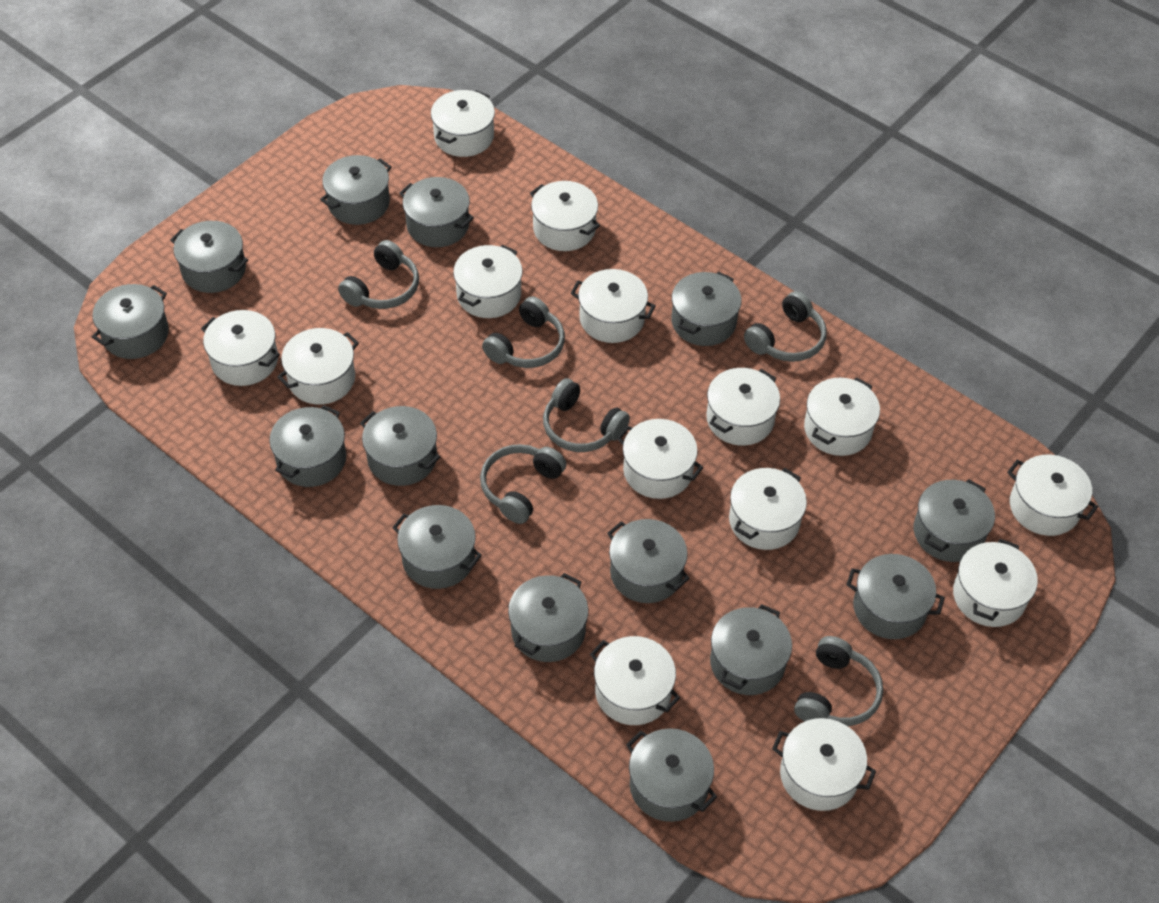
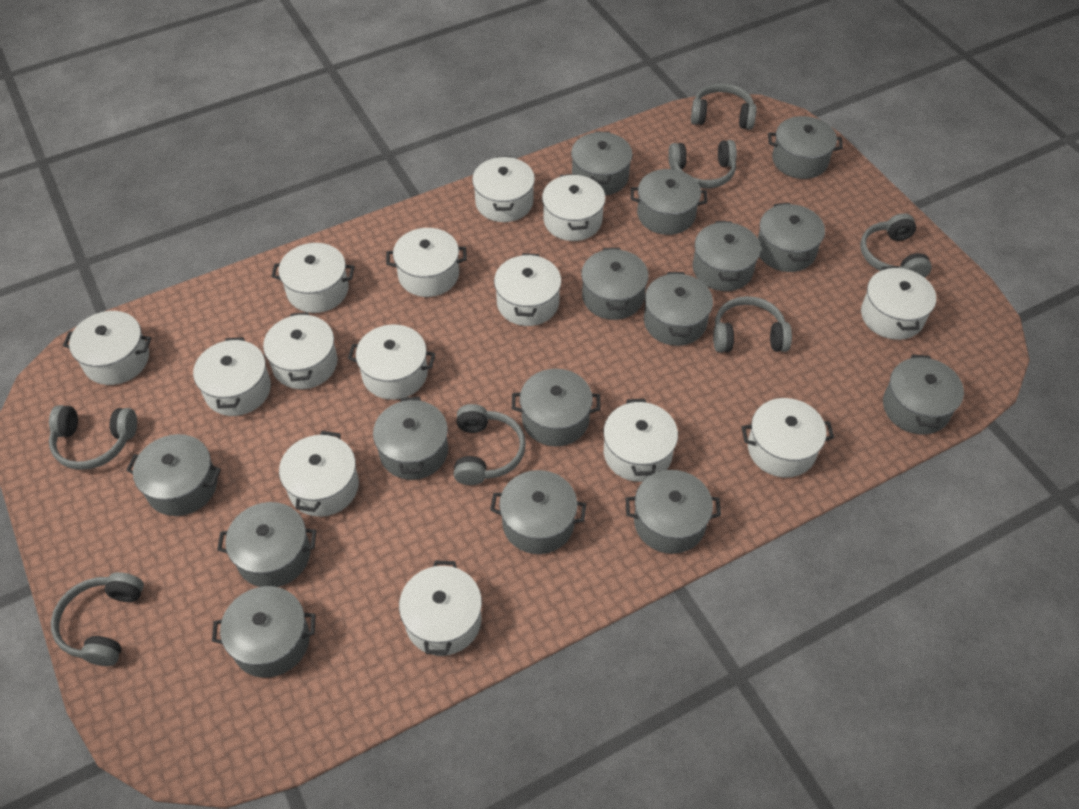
grey headphones: [338,240,419,309] [480,444,566,524] [482,296,565,368] [543,378,630,452] [744,291,827,362] [794,636,883,726] = 6 -> [49,405,137,470] [51,572,144,666] [454,404,526,485] [668,140,737,189] [691,83,757,130] [713,296,792,352] [860,213,932,278] = 7
grey pot: [92,284,169,359] [170,221,248,293] [269,405,346,487] [320,155,392,225] [360,406,440,486] [392,505,482,589] [399,177,474,247] [508,573,588,662] [607,519,690,603] [626,728,717,822] [671,272,741,346] [710,604,792,695] [846,554,945,639] [914,479,995,562] = 14 -> [126,434,221,516] [212,586,316,678] [217,502,316,587] [373,397,448,480] [490,470,586,554] [512,369,600,447] [571,131,633,196] [581,248,648,320] [625,470,721,554] [631,169,708,235] [644,272,713,346] [693,221,761,291] [758,203,825,272] [768,116,843,179] [883,354,964,434] = 15

